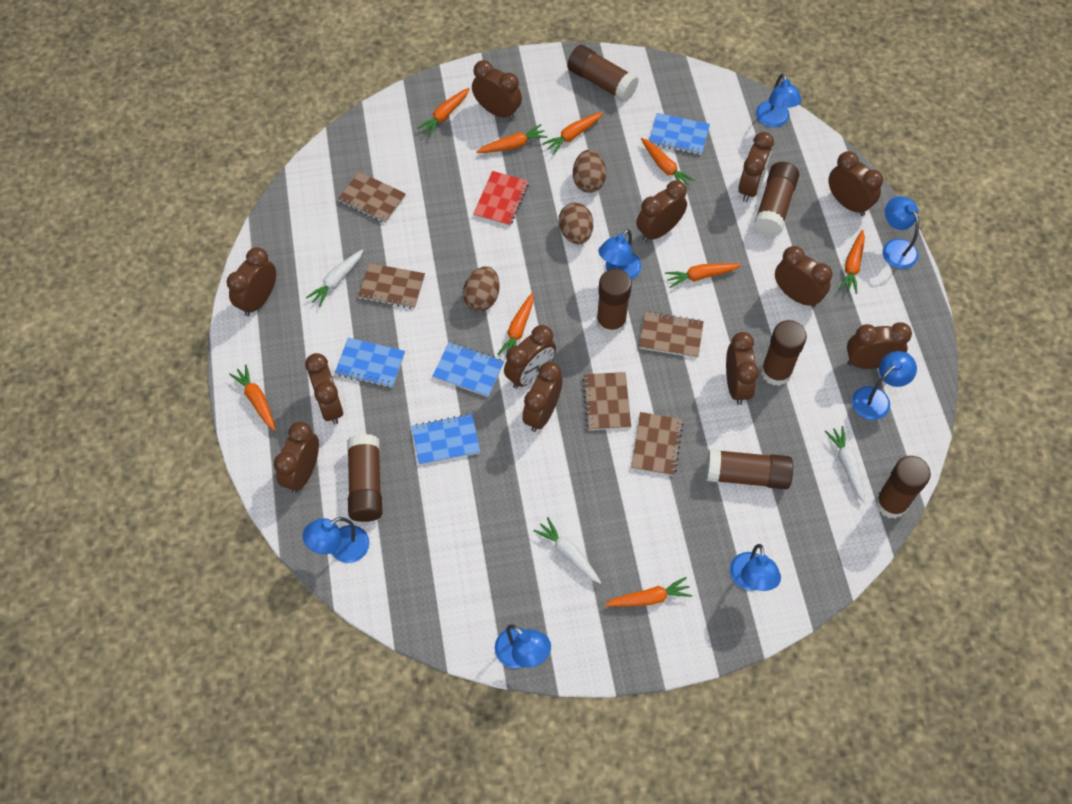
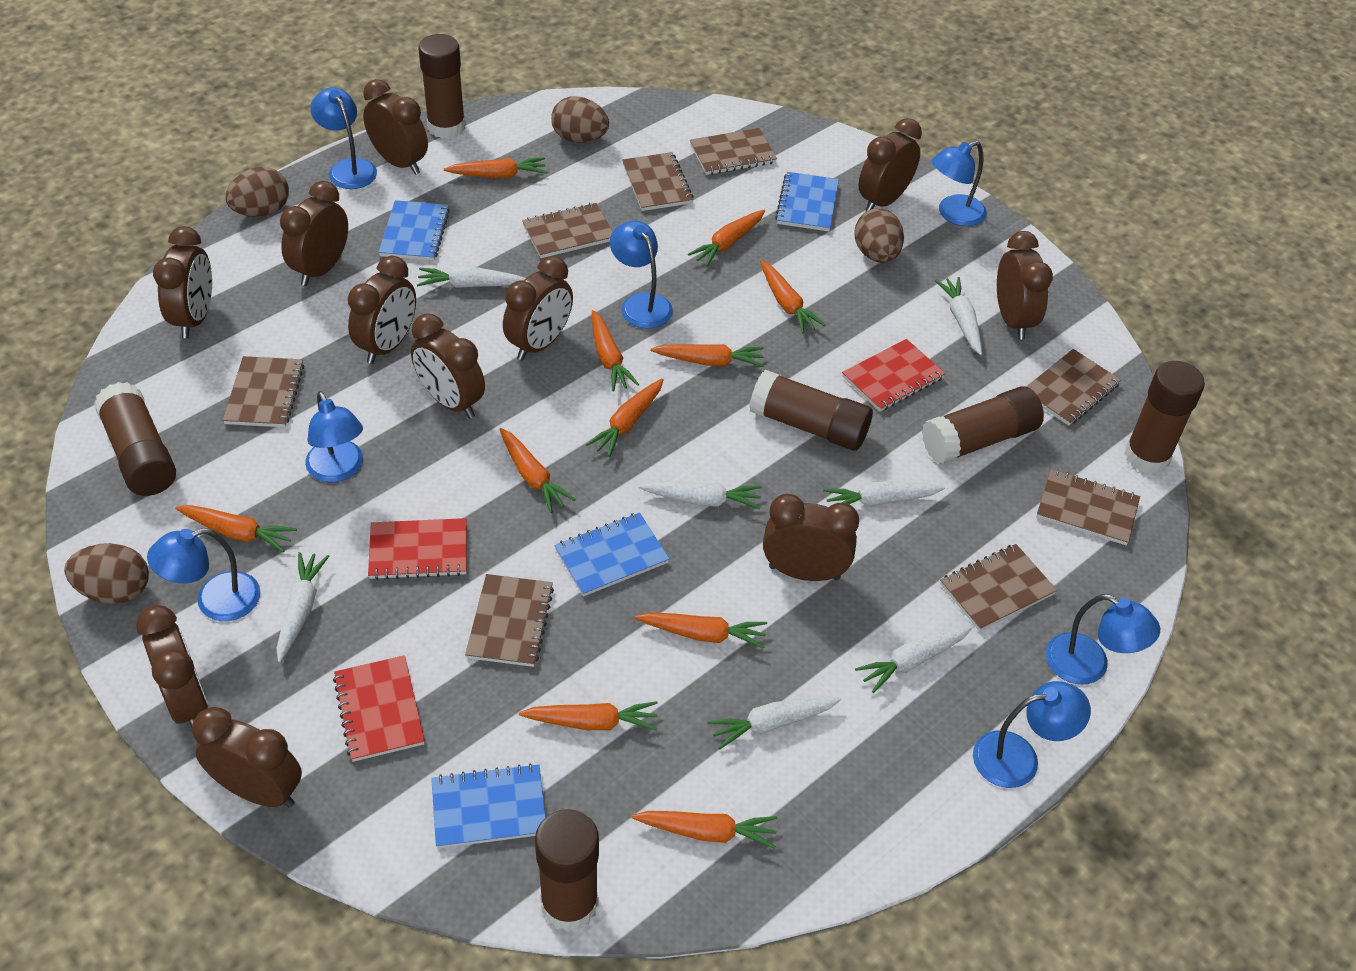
brown clock: [227,247,276,316] [274,422,319,493] [305,353,343,424] [472,60,522,120] [504,325,556,389] [523,362,562,432] [636,180,687,242] [726,332,759,405] [738,132,774,202] [775,246,832,308] [829,151,883,216] [847,322,912,369] = 12 -> [136,605,208,728] [153,226,212,338] [192,707,302,808] [280,181,348,286] [348,256,416,364] [363,79,428,175] [411,314,485,418] [503,256,573,360] [763,494,859,581] [858,118,922,211] [997,231,1053,340] = 11
brown egg: [463,266,500,311] [559,203,593,244] [573,150,606,193] = 3 -> [64,543,149,604] [225,167,289,217] [551,96,609,143] [855,208,904,263] = 4
brown glue stick: [347,434,382,522] [567,45,639,102] [596,269,632,335] [706,449,793,489] [754,162,799,237] [761,320,807,386] [875,456,931,519] = 7 -> [94,382,176,496] [418,34,465,139] [535,809,599,932] [749,370,873,451] [922,386,1044,464] [1124,361,1205,473] = 6
brown notebook: [338,172,406,223] [358,263,425,309] [582,372,631,430] [631,412,684,476] [639,311,704,358] = 5 -> [223,356,304,427] [465,574,554,667] [522,203,613,258] [622,152,694,211] [690,128,777,175] [940,544,1057,631] [1026,349,1121,426] [1036,469,1140,545] = 8
orange carrot: [229,364,276,431] [417,88,470,137] [477,124,548,153] [497,293,534,356] [542,112,603,155] [604,577,692,607] [641,138,695,186] [665,263,741,288] [839,230,865,294] = 9 -> [175,505,297,552] [444,157,547,178] [499,428,576,513] [519,701,658,731] [586,378,664,457] [592,310,639,391] [632,811,777,849] [635,612,767,649] [650,344,764,367] [688,209,765,267] [760,260,825,334] = 11
red notebook: [473,171,529,226] = 1 -> [333,655,425,762] [368,518,467,580] [842,339,945,412] = 3
white carrot: [306,249,363,307] [533,517,601,584] [825,426,865,503] = 3 -> [276,552,329,662] [417,267,526,288] [638,481,762,509] [708,697,842,750] [823,481,945,507] [855,626,972,693] [935,277,982,355] = 7

